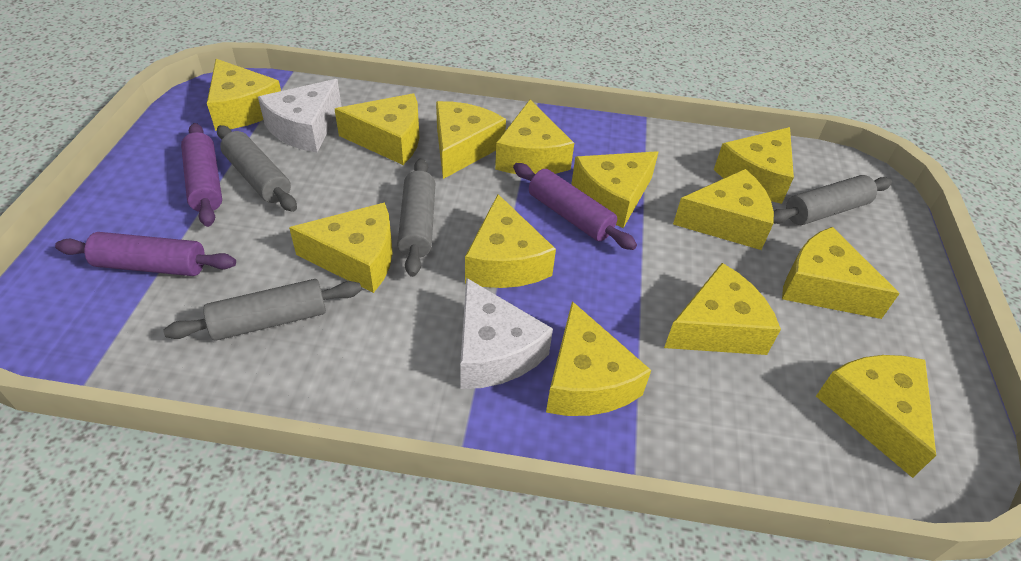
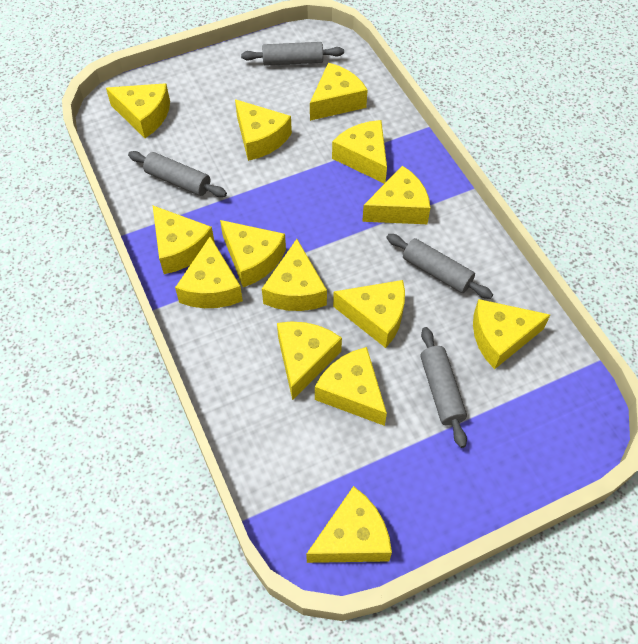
purple rolling pin: [55,232,236,276] [181,123,222,227] [513,163,637,250] = 3 -> none = 0
white cheese: [258,79,341,153] [460,278,553,389] = 2 -> none = 0
yellow cheese: [207,59,281,131] [289,202,392,293] [335,94,419,165] [436,101,506,179] [465,194,556,288] [495,100,574,174] [546,301,651,416] [571,151,658,228] [664,263,781,355] [673,169,774,250] [714,127,794,204] [782,227,900,319] [816,355,936,478] = 13 -> [106,83,170,138] [153,206,215,274] [175,237,243,308] [220,220,286,287] [235,99,292,161] [262,239,327,311] [277,322,342,400] [306,486,392,563] [310,63,368,121] [315,347,387,426] [332,120,387,184] [333,280,405,348] [362,166,430,224] [473,299,550,369] = 14

